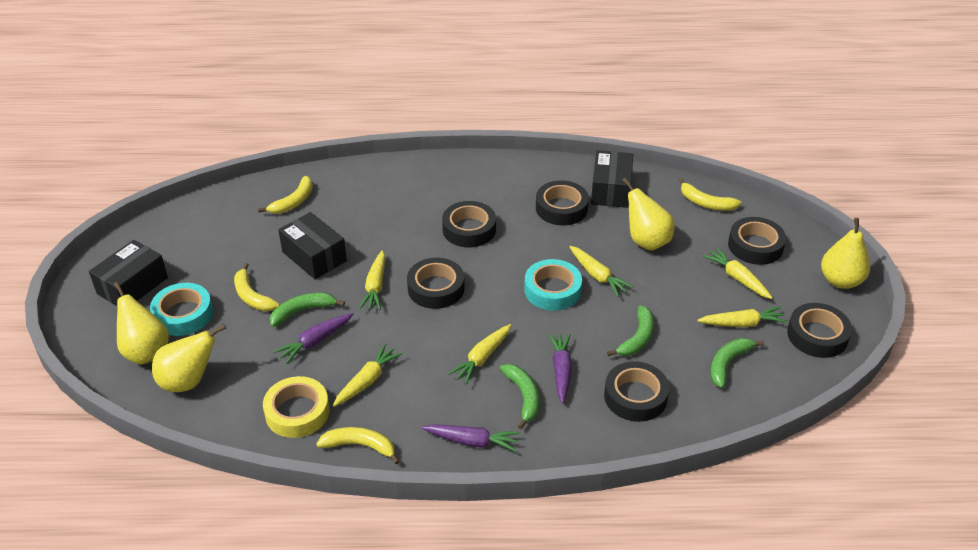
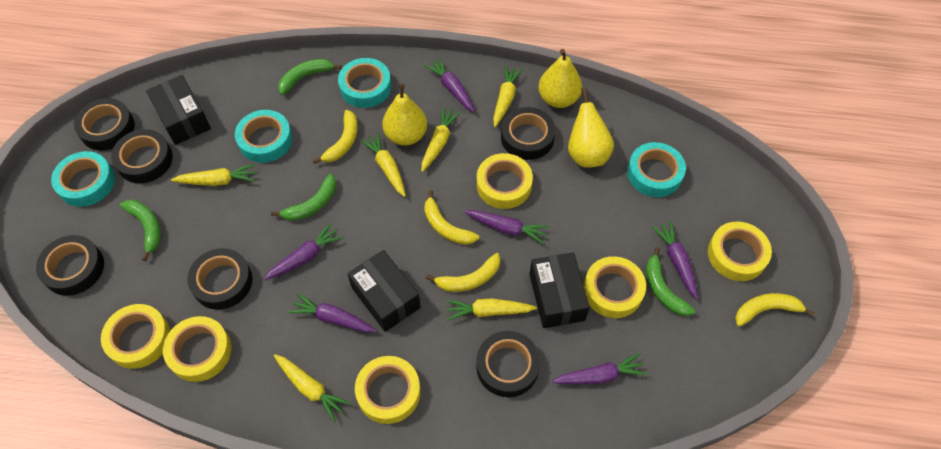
purple carrot: [274,313,353,364] [422,424,520,452] [548,333,572,404] = 3 -> [264,223,343,281] [288,293,377,332] [424,57,475,112] [465,210,549,244] [552,353,647,384] [652,221,698,299] = 6
turquoise tape: [150,283,213,336] [524,259,582,311] = 2 -> [51,151,115,207] [235,110,292,163] [338,58,391,108] [627,142,686,197] = 4
yellow pear: [114,282,169,365] [152,324,226,392] [622,177,675,251] [821,218,870,289] = 4 -> [382,83,427,146] [538,49,582,108] [568,87,614,168] = 3
yellow tape: [263,376,330,438] = 1 -> [101,304,170,369] [163,316,231,382] [355,356,421,424] [477,153,533,209] [584,256,646,318] [708,221,772,281] = 6

